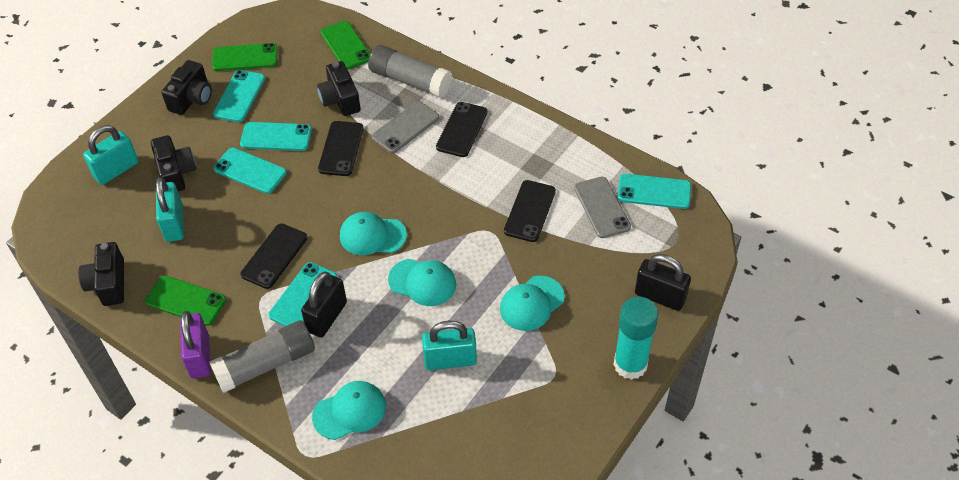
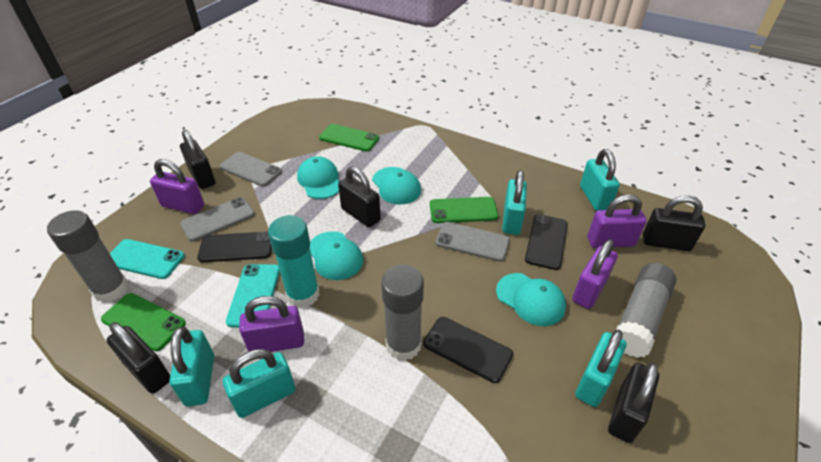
black camera: [78,242,124,306] [151,135,196,191] [162,60,212,115] [317,61,361,116] = 4 -> none = 0
black padlock: [301,272,347,337] [635,254,691,311] = 2 -> [107,322,170,394] [180,130,215,189] [338,166,381,227] [608,362,659,443] [643,196,706,251] = 5
black phone: [240,223,307,289] [318,121,364,176] [436,102,488,157] [504,180,556,242] = 4 -> [197,231,272,262] [423,317,513,383] [525,214,568,270] = 3
grey glue stick: [209,320,315,393] [368,45,452,98] = 2 -> [47,210,129,303] [381,265,424,361] [616,263,676,358] = 3
grey phone: [372,101,439,153] [574,177,631,238] = 2 -> [180,197,254,242] [220,152,282,187] [435,222,510,262] = 3
purple padlock: [180,311,211,378] = 1 -> [150,159,204,214] [239,296,304,352] [572,240,618,309] [588,194,647,248] = 4
turquoise padlock: [83,125,138,185] [156,177,184,242] [422,321,477,370] = 3 -> [169,327,214,406] [223,349,295,418] [502,170,527,235] [575,330,626,407] [580,149,620,211] = 5
turquoise phone: [213,70,265,122] [213,148,287,194] [240,122,312,151] [268,262,337,326] [618,174,691,209] = 5 -> [110,239,184,279] [226,264,280,328] = 2

